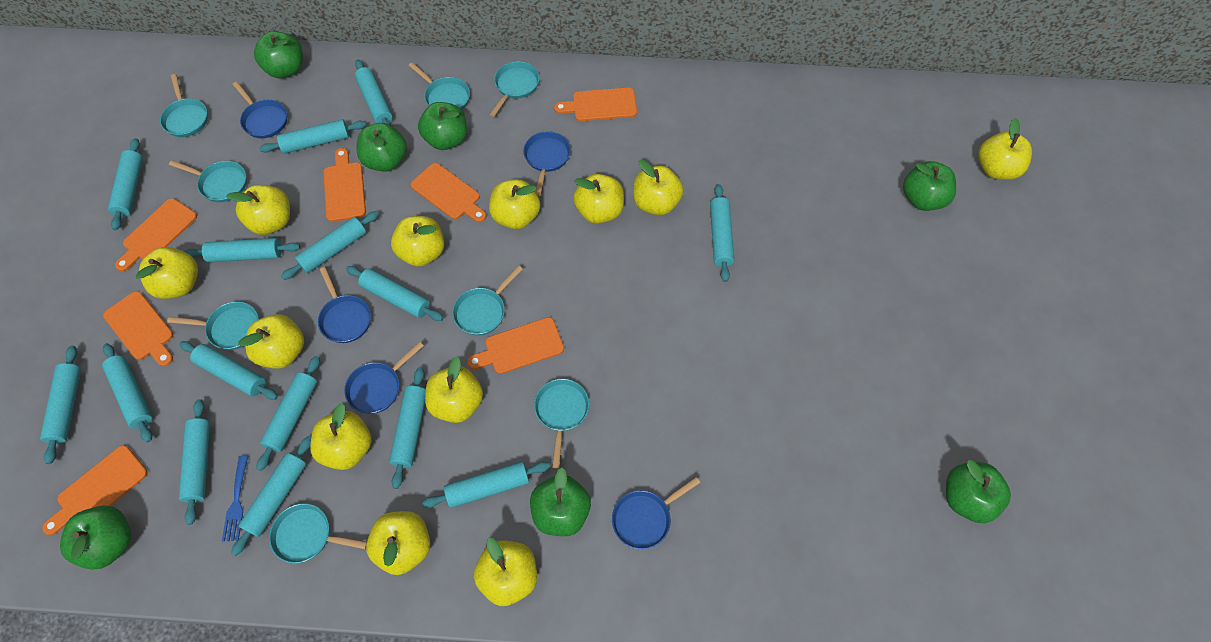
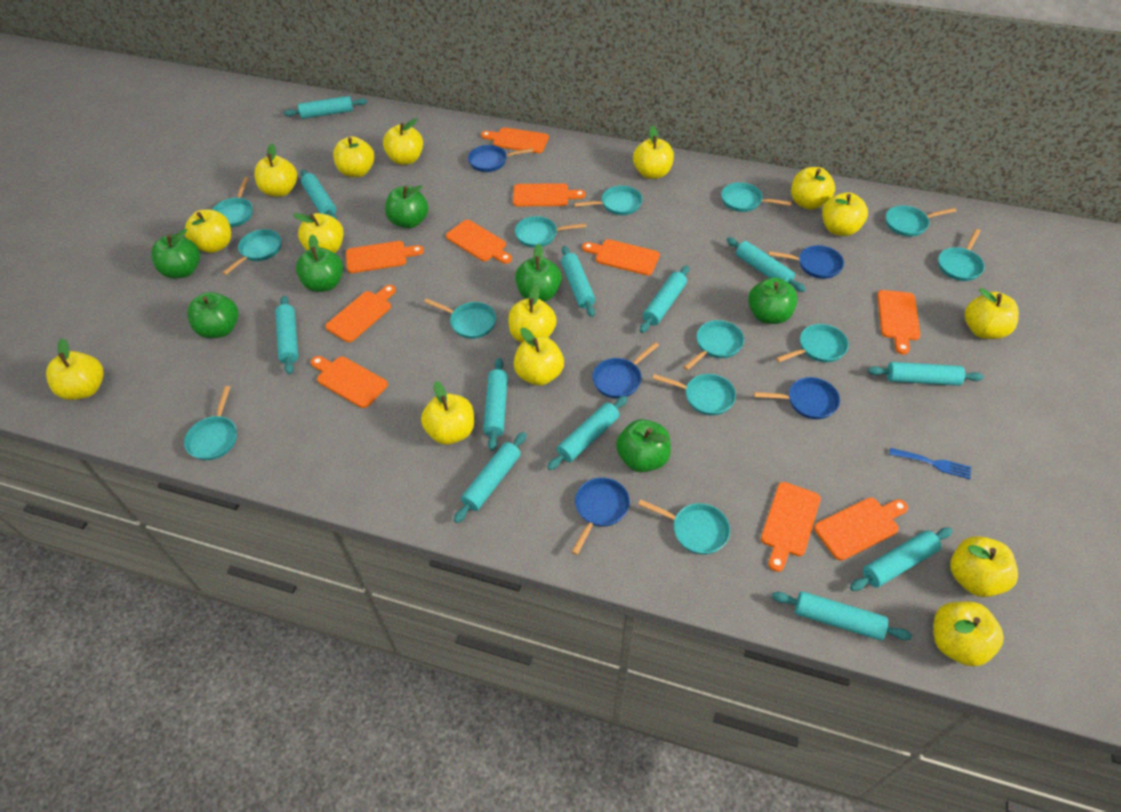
orange cutting board: [42,445,147,535] [103,291,173,366] [115,198,197,271] [324,148,366,222] [410,163,486,222] [467,317,564,374] [554,87,637,121] = 7 -> [311,356,388,408] [325,285,396,342] [346,241,424,273] [446,220,512,264] [481,127,549,153] [513,183,586,206] [582,239,660,276] [761,482,821,572] [814,497,908,561] [877,290,920,355] = 10
turquoise pan: [160,74,208,137] [167,302,259,350] [169,160,247,202] [269,503,367,563] [409,62,470,110] [452,265,523,335] [489,61,539,117] [534,379,589,469] = 8 -> [184,386,237,460] [212,177,252,228] [222,229,281,275] [424,298,496,339] [515,216,586,248] [574,186,643,215] [638,499,730,555] [653,374,736,416] [683,320,744,370] [721,182,792,212] [776,324,849,362] [886,205,956,237] [938,229,985,281] = 13
turquoise rolling pin: [40,345,81,464] [102,343,152,442] [108,138,143,230] [179,341,278,400] [179,399,210,525] [184,238,300,262] [231,436,311,556] [257,356,320,471] [259,119,366,154] [281,211,379,280] [346,266,443,321] [355,59,393,125] [389,367,426,489] [422,461,550,508] [710,184,734,282] = 15 -> [275,296,298,374] [284,96,367,119] [301,170,337,220] [454,432,526,523] [483,358,508,451] [547,396,628,470] [561,246,595,317] [640,266,689,333] [726,237,806,292] [772,591,912,640] [850,527,952,591] [868,362,984,386] = 12
yellow apple: [136,247,198,299] [226,185,290,235] [238,314,304,369] [310,403,372,470] [366,511,430,575] [391,216,445,267] [425,357,483,423] [474,538,537,606] [489,179,540,229] [573,174,624,224] [633,159,684,215] [978,118,1032,180] = 12 -> [46,338,104,400] [185,210,231,253] [254,143,297,197] [293,213,344,253] [333,136,374,177] [383,118,423,165] [421,381,474,445] [508,285,557,343] [514,328,564,386] [633,126,674,179] [791,167,835,210] [822,192,868,236] [933,601,1004,667] [950,536,1018,597] [965,288,1019,339] = 15

